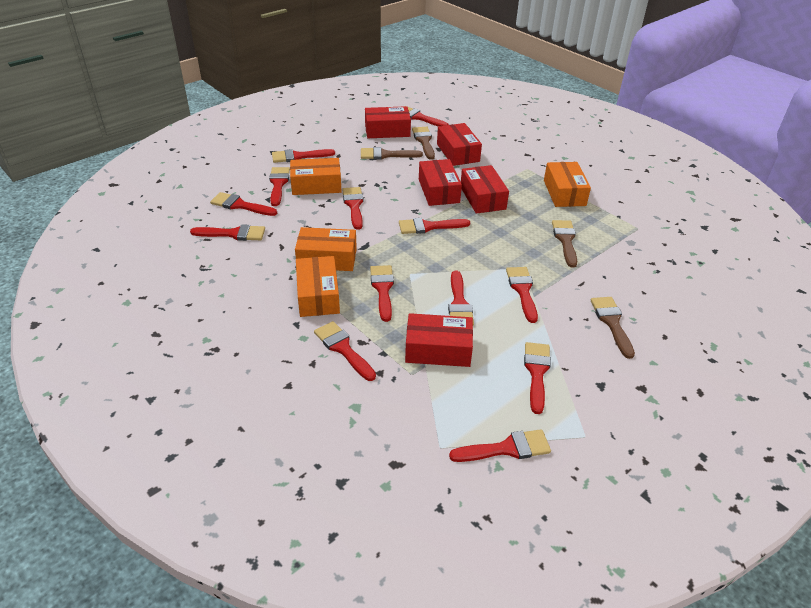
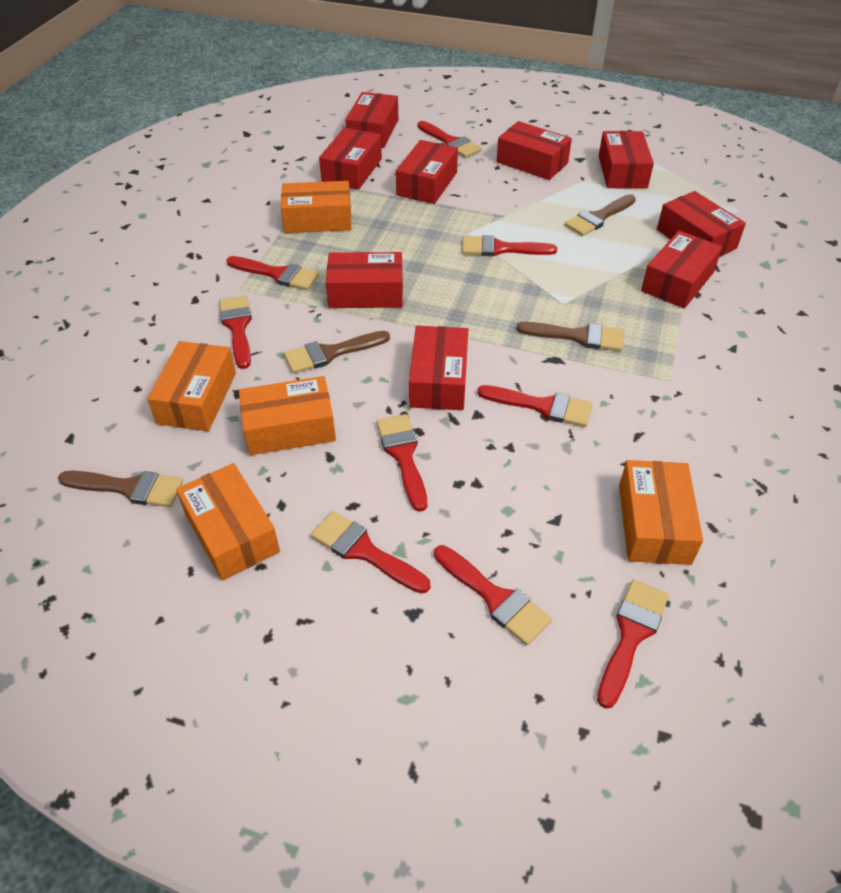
orange box: [290,158,342,195] [295,227,357,271] [296,256,340,317] [544,162,591,207] = 4 -> [147,341,236,431] [176,463,280,581] [239,376,336,455] [281,181,351,233] [619,460,703,565] = 5
red box: [365,106,411,138] [405,313,473,367] [419,159,462,206] [437,123,482,166] [461,165,509,214] = 5 -> [319,128,382,190] [326,252,403,308] [345,92,398,148] [396,140,458,204] [409,326,468,410] [496,121,572,180] [599,131,654,189] [641,231,722,309] [657,191,746,257] = 9
red brush: [190,224,265,241] [210,192,277,216] [269,167,290,206] [272,149,335,163] [314,321,376,381] [342,187,363,230] [370,265,394,322] [399,218,470,234] [404,106,449,127] [448,271,474,326] [449,429,551,462] [506,267,538,323] [524,342,551,414] = 13 -> [219,295,252,369] [226,256,319,290] [311,511,430,594] [376,414,427,512] [417,121,482,158] [434,545,552,645] [462,235,557,256] [477,385,593,427] [597,579,669,709] = 9

